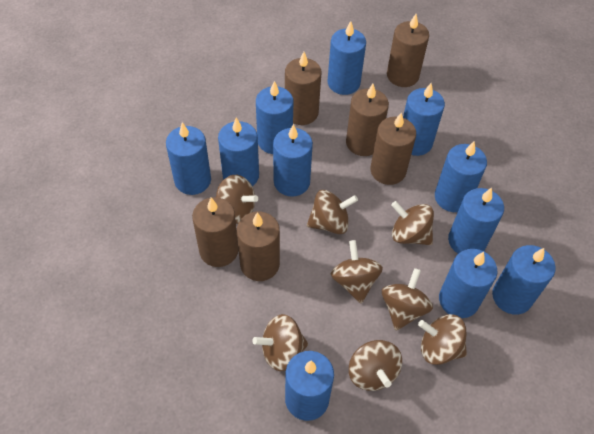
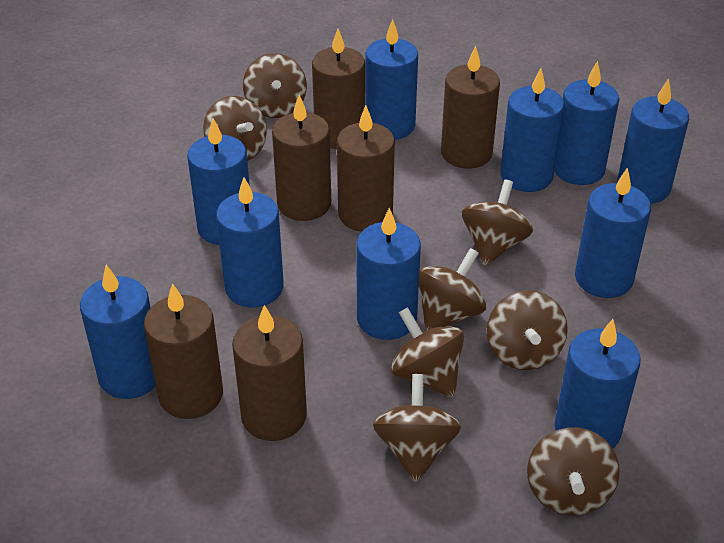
blue candle: [166,122,211,195] [218,118,259,186] [256,81,293,154] [273,124,313,197] [285,351,334,421] [328,21,366,95] [403,83,445,156] [435,142,487,212] [439,249,497,318] [448,187,504,254] [492,245,556,314] = 11 -> [80,265,156,399] [187,118,250,245] [216,177,284,308] [356,208,421,340] [365,19,418,140] [500,68,565,192] [554,61,619,185] [555,319,641,448] [575,167,651,298] [617,78,689,203] = 10

